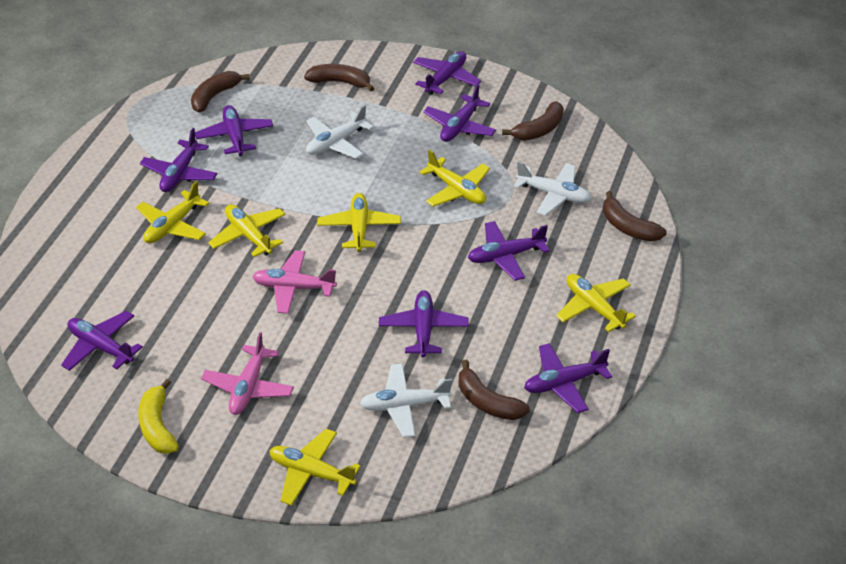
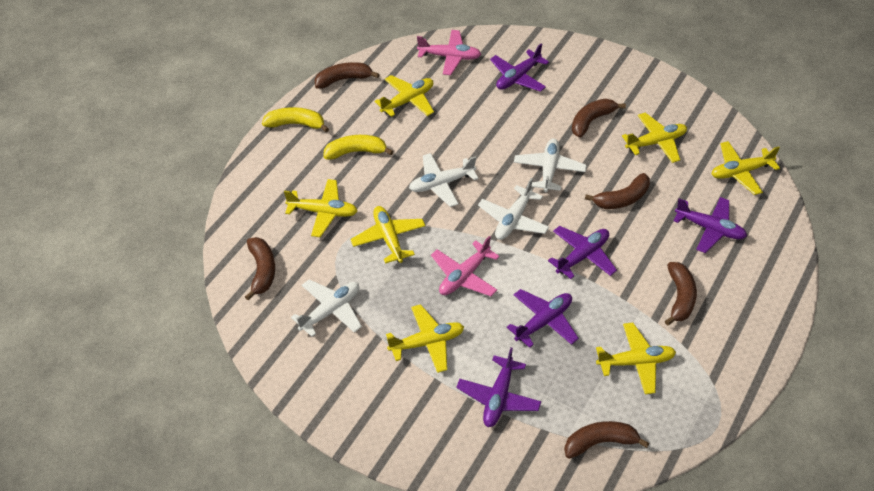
brown banana: [191,71,250,112] [304,64,374,91] [458,360,530,420] [502,101,564,141] [603,191,667,242] = 5 -> [245,237,275,300] [314,62,380,89] [564,421,649,459] [572,99,626,138] [585,173,650,209] [665,262,697,326] = 6
purple plane: [61,311,143,371] [140,128,217,192] [195,105,273,157] [379,290,469,358] [413,51,481,95] [423,84,496,142] [468,221,549,281] [524,343,612,413] = 8 -> [456,347,541,427] [490,43,549,92] [507,289,579,348] [548,226,617,279] [674,197,747,253] = 5
white plane: [306,105,374,159] [360,363,452,438] [514,162,592,216] = 3 -> [291,279,362,337] [409,153,479,207] [478,178,549,240] [514,139,587,192] = 4
yellow banana: [138,379,179,454] = 1 -> [262,107,329,132] [324,135,393,159] = 2
yellow plane: [136,181,209,243] [208,204,286,257] [269,429,361,506] [317,193,401,252] [419,150,490,207] [556,274,636,332] = 6 -> [284,179,358,237] [350,206,425,264] [374,75,434,117] [386,304,464,373] [596,322,676,394] [622,113,687,163] [712,141,780,195] = 7

